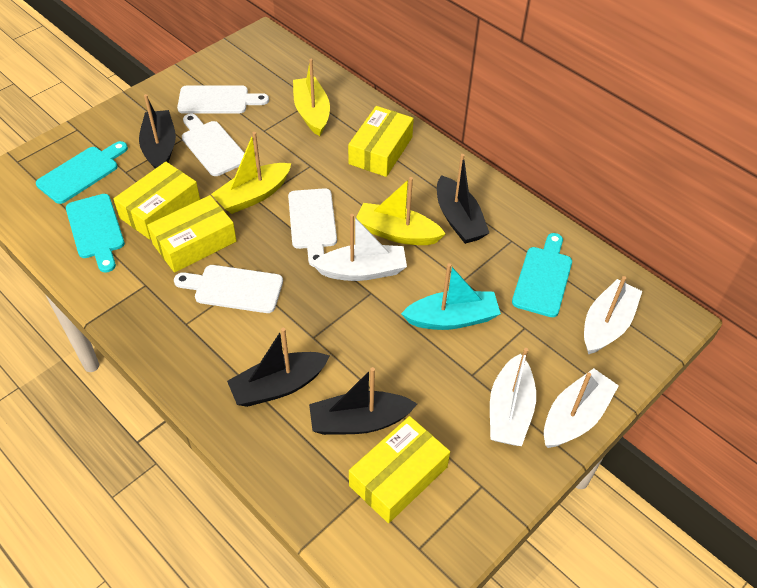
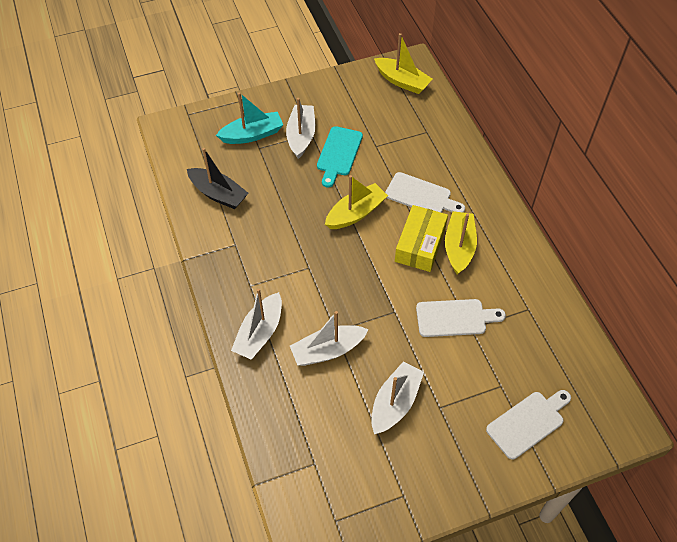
black boat: [139,94,176,169] [227,328,330,407] [309,367,417,435] [437,154,489,244] = 4 -> [187,148,249,209] = 1
turquoise cutting board: [36,141,128,204] [66,194,125,273] [512,233,572,317] = 3 -> [317,126,363,188] = 1
white cutting board: [174,265,283,313] [177,85,269,114] [182,114,245,176] [288,188,337,267] = 4 -> [385,172,465,213] [416,299,506,337] [486,390,571,460] = 3
yellow box: [113,162,200,239] [147,195,237,273] [348,106,414,177] [349,416,450,523] = 4 -> [395,205,448,272] = 1

